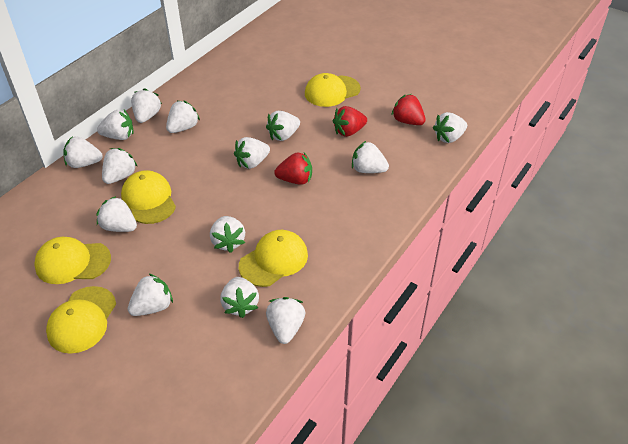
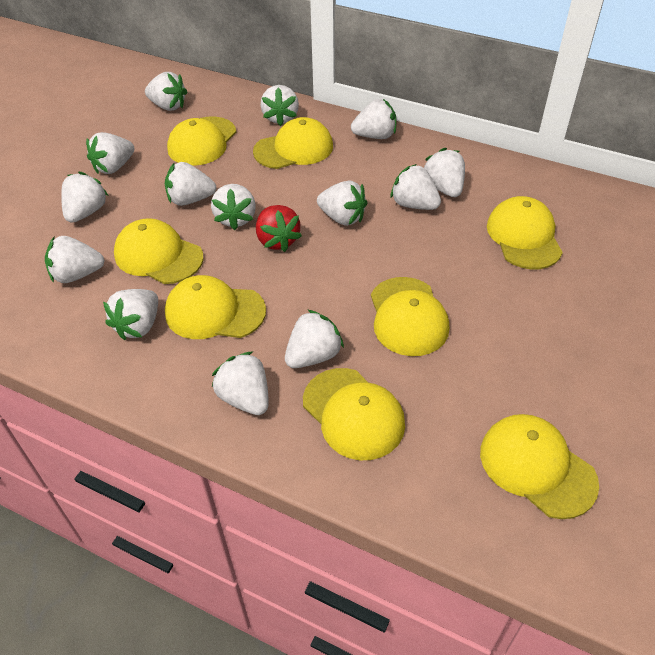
red strawberry: [274,152,312,185] [333,106,367,137] [391,94,426,125] = 3 -> [256,205,302,252] = 1
yellow cap: [34,237,111,284] [46,286,116,354] [121,170,176,224] [239,230,308,287] [305,73,361,107] = 5 -> [114,218,203,284] [165,275,266,339] [167,117,236,165] [253,117,333,169] [303,368,405,460] [371,277,449,356] [480,414,599,519] [487,196,563,269] = 8

